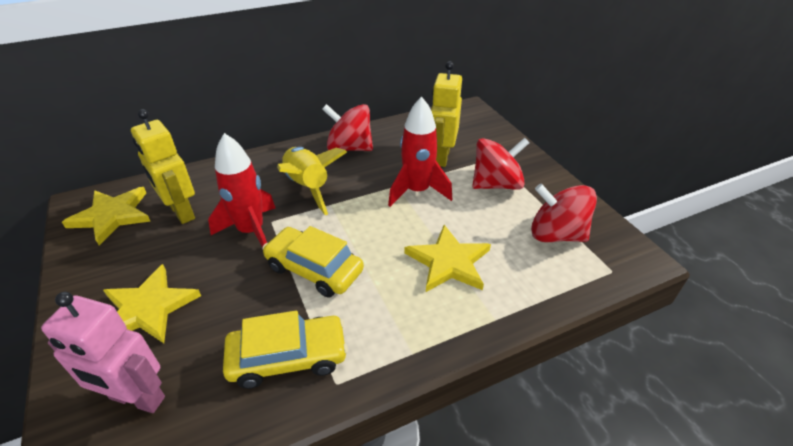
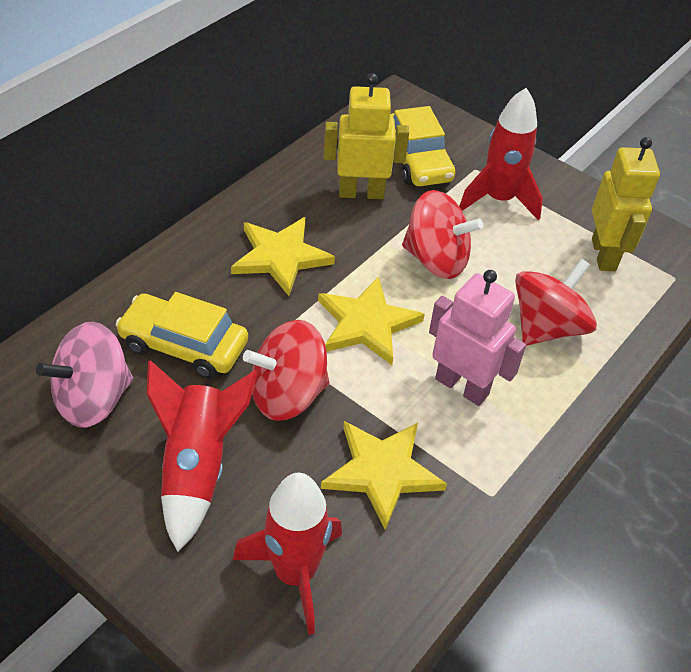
pink spinning top: none = 0 -> [36,322,133,427] = 1
red rocket: [208,133,276,247] [388,97,452,207] = 2 -> [147,360,257,552] [233,473,342,635] [459,88,543,221] = 3
yellow rocket: [277,147,347,215] = 1 -> none = 0

